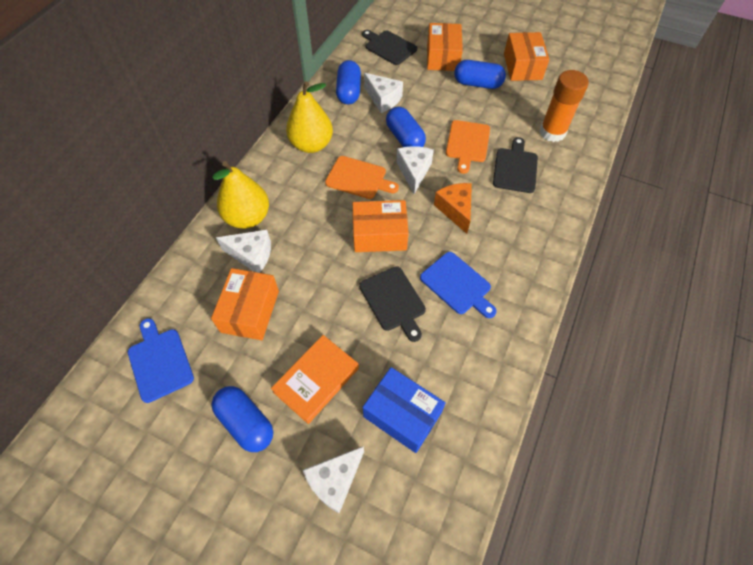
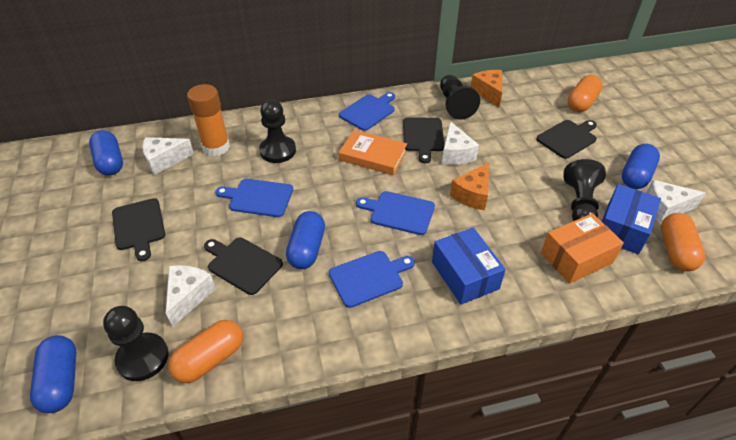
black cutting board: [359,266,426,342] [362,30,417,65] [493,137,538,193] = 3 -> [112,198,165,261] [204,237,283,295] [403,117,444,164] [536,120,597,159] = 4
black pawn: none = 0 -> [103,306,169,381] [259,100,296,163] [440,75,480,120] [564,159,606,221] = 4
blue box: [363,367,446,453] = 1 -> [432,228,506,305] [602,184,661,254] = 2
blue cutting board: [128,318,194,403] [420,252,497,318] = 2 -> [215,179,293,217] [329,251,415,308] [339,92,395,131] [356,191,435,235] = 4
orange box: [211,268,279,340] [353,200,409,252] [427,23,463,71] [504,32,550,81] = 4 -> [541,213,624,284] = 1
orange capsule: none = 0 -> [168,320,243,383] [568,75,603,112] [661,213,705,271] = 3
orange cheese: [434,183,472,234] = 1 -> [450,163,489,210] [471,70,502,107] = 2
orange cutting board: [325,156,399,199] [446,120,490,174] = 2 -> none = 0
yellow pear: [212,161,269,229] [286,81,333,153] = 2 -> none = 0

